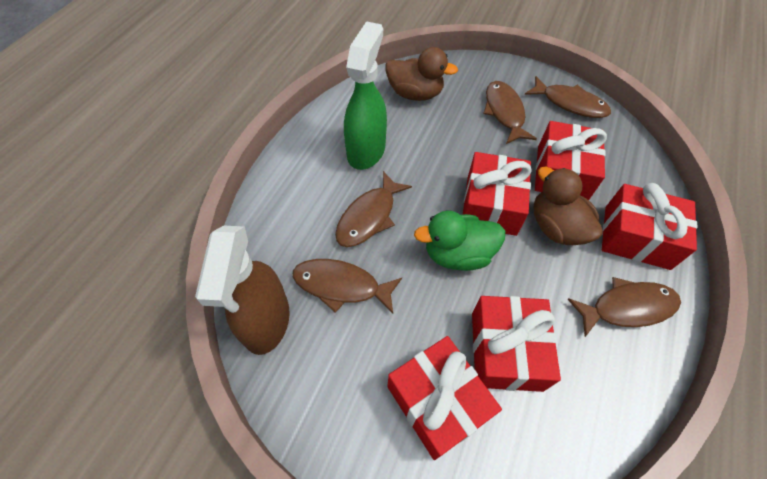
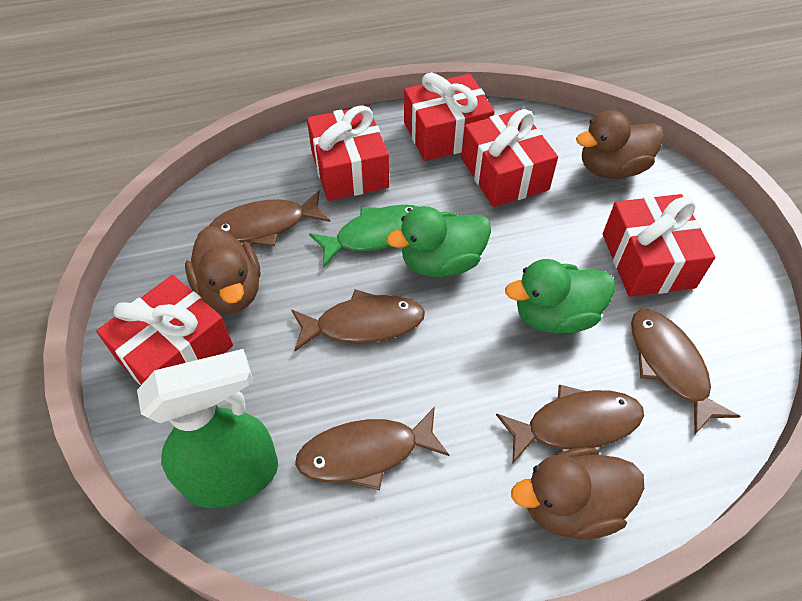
brown duck: [385,47,458,101] [533,167,603,245] = 2 -> [185,226,260,313] [511,447,644,540] [576,110,664,179] = 3
brown spray bottle: [195,225,290,355] = 1 -> none = 0
green duck: [414,211,505,271] = 1 -> [387,206,491,277] [505,259,615,333] = 2
green fish: none = 0 -> [309,205,418,267] = 1

